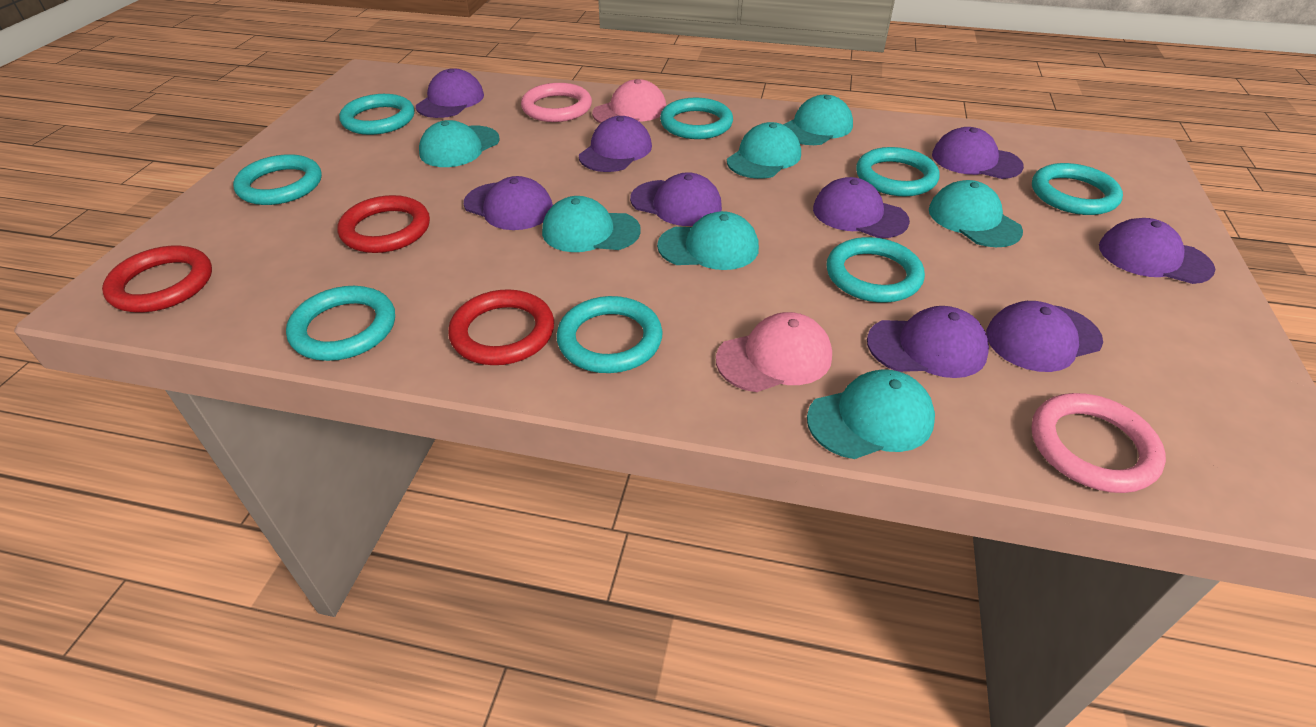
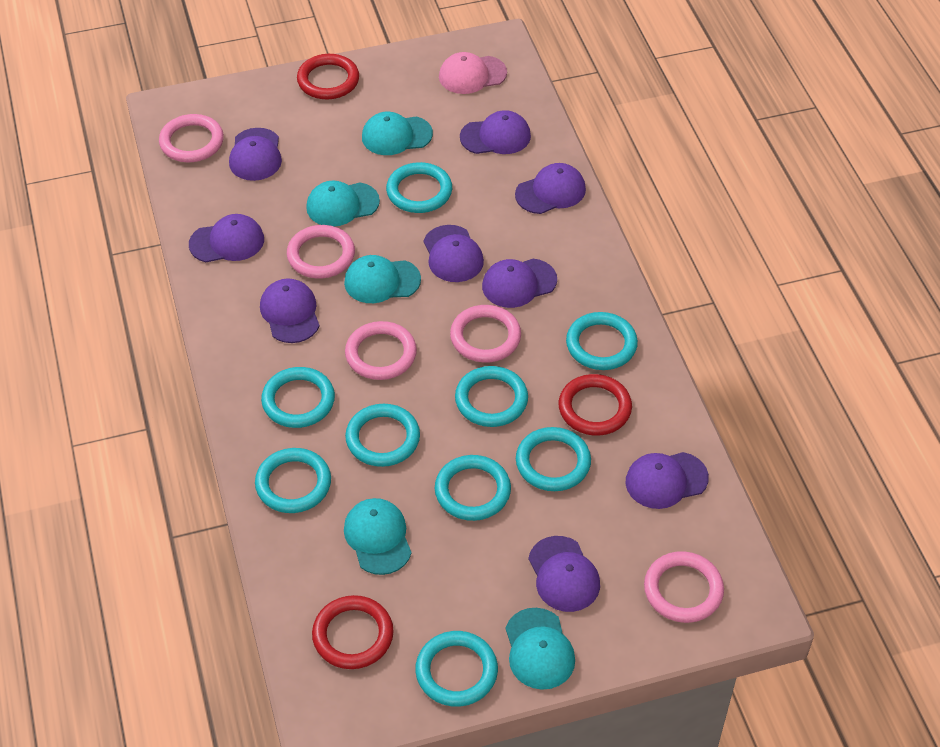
pink cap: [592,79,666,123] [716,312,832,392] = 2 -> [439,52,507,94] = 1
pink ring: [521,83,592,122] [1031,393,1166,493] = 2 -> [159,114,224,162] [287,225,355,279] [345,321,417,380] [450,305,521,362] [644,551,724,623] = 5
turquoise cap: [419,120,500,167] [542,196,641,252] [657,211,759,270] [727,122,801,179] [783,95,853,145] [807,369,935,459] [929,180,1023,247] = 7 -> [306,180,380,227] [344,255,421,303] [344,498,412,575] [362,112,433,155] [505,608,575,690] = 5
turquoise ring: [233,154,322,205] [286,286,395,361] [339,94,415,135] [556,296,663,373] [660,98,733,139] [827,237,925,303] [856,147,939,197] [1032,163,1123,215] = 8 -> [255,448,331,513] [261,367,335,428] [345,404,420,467] [386,162,452,213] [415,631,498,707] [435,455,511,521] [455,366,528,427] [516,427,591,491] [566,312,638,370] = 9

